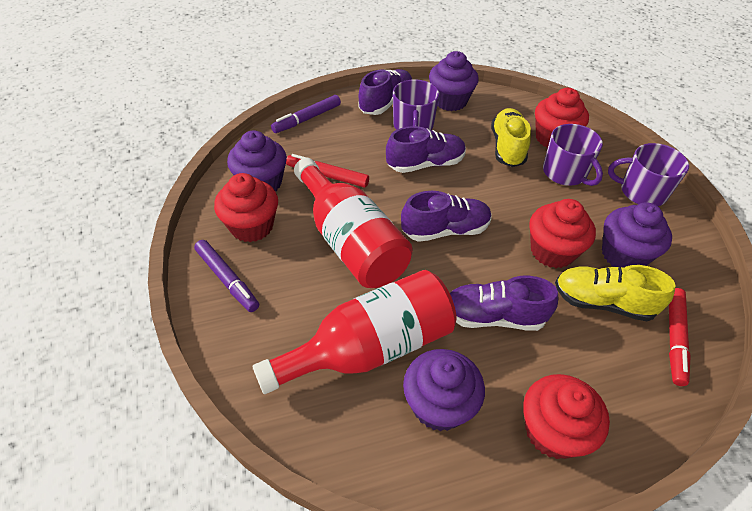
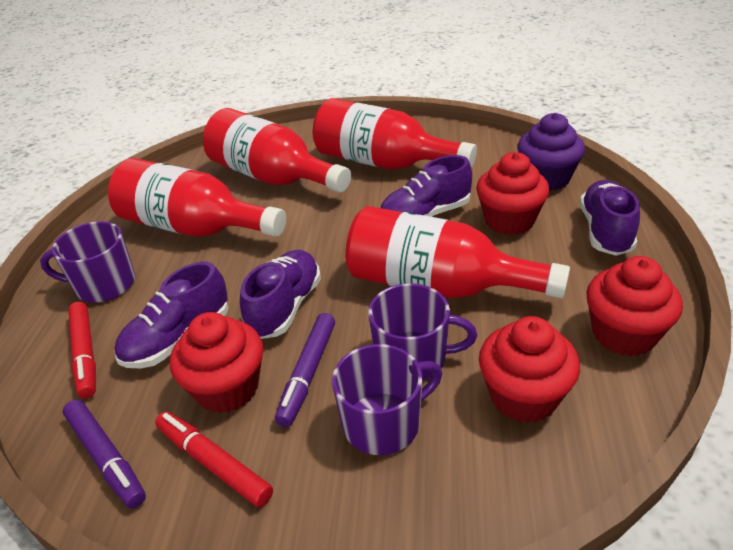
purple cupcake: [227,131,287,191] [403,349,485,431] [429,51,479,111] [602,203,672,268] = 4 -> [517,113,585,191] = 1
red bottle: [253,270,456,394] [294,158,413,288] = 2 -> [108,158,286,237] [203,108,351,193] [313,98,477,170] [345,206,570,299] = 4
yellow shoe: [491,108,531,167] [555,265,676,321] = 2 -> none = 0

